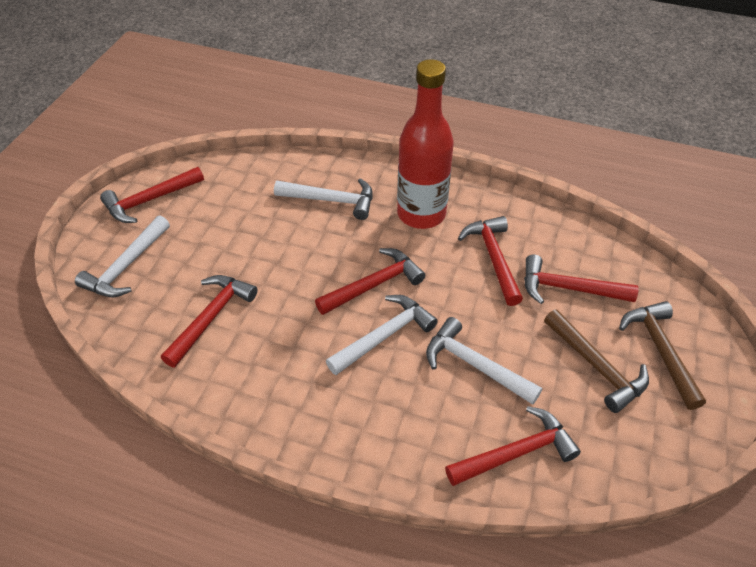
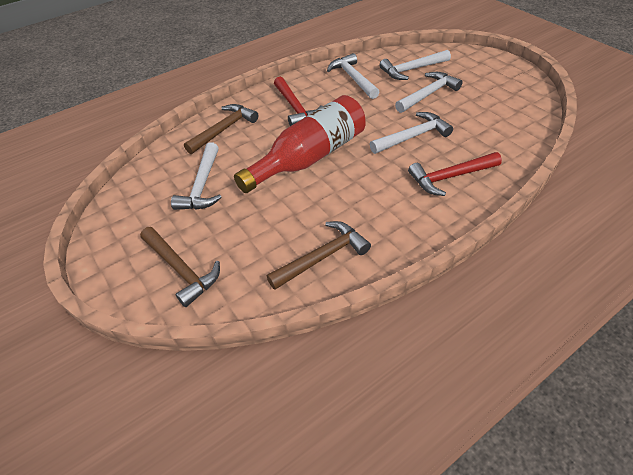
brown hammer: [544,309,649,413] [619,301,706,410] = 2 -> [140,227,220,307] [184,104,258,154] [266,221,371,290] = 3
red hammer: [100,167,204,223] [161,275,258,368] [315,248,425,315] [445,406,581,486] [458,216,523,306] [524,254,638,304] = 6 -> [274,77,323,126] [408,152,502,196] = 2
white hammer: [75,215,170,297] [274,178,373,220] [326,295,438,375] [426,317,542,405] = 4 -> [171,142,222,210] [327,53,379,99] [370,112,453,154] [379,50,451,80] [395,72,463,113] = 5

